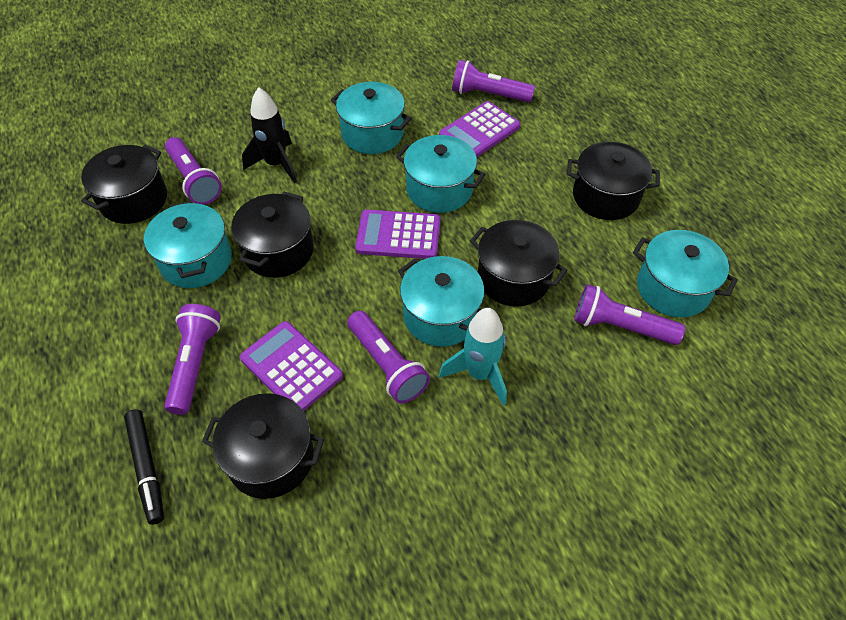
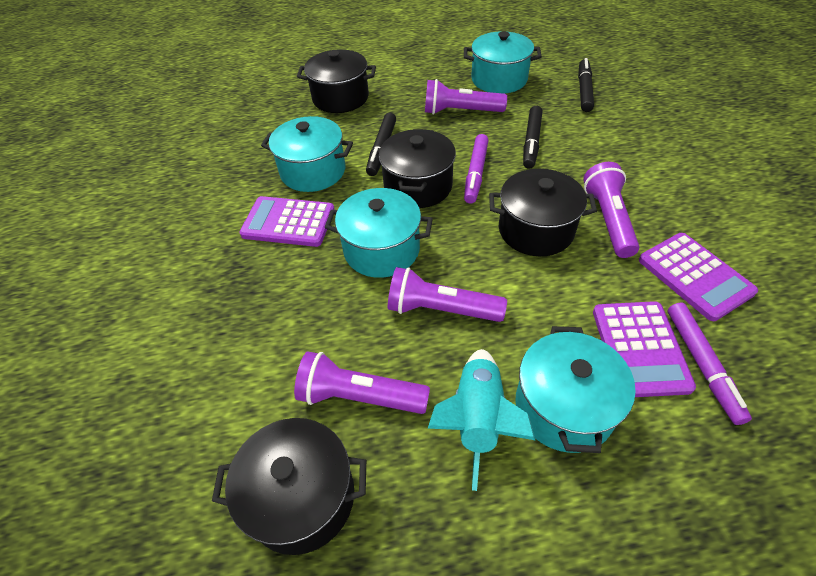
black marker: [124,409,164,525] = 1 -> [366,113,396,176] [523,106,542,169] [578,58,594,112] = 3
black pot: [81,145,167,224] [202,393,324,499] [231,192,314,278] [470,220,568,307] [567,142,660,220] = 5 -> [212,418,366,555] [297,49,376,113] [379,129,456,208] [489,169,597,256] = 4
black rocket: [242,87,297,183] = 1 -> none = 0
purple flashlight: [164,304,221,415] [165,137,222,205] [347,311,430,403] [452,60,535,103] [574,284,685,345] = 5 -> [294,352,430,414] [388,267,507,322] [425,79,507,115] [583,162,639,258] = 4
purple marker: none = 0 -> [464,134,489,204] [668,303,752,425] = 2
turquoise pot: [144,201,232,288] [331,82,412,154] [396,135,485,213] [398,256,485,347] [633,230,738,317] = 5 -> [261,116,353,192] [325,188,433,278] [464,31,542,94] [515,326,636,453] = 4

